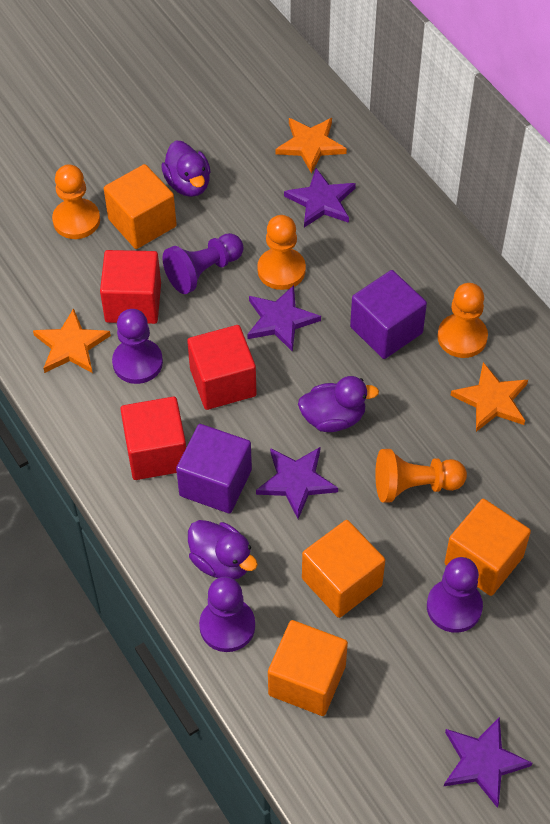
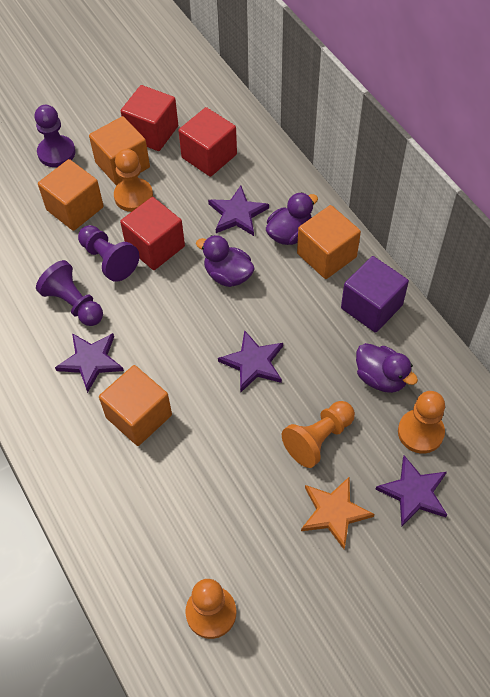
orange star: [33,308,111,373] [276,118,347,174] [451,362,528,432] = 3 -> [301,476,375,549] = 1
purple cube: [176,424,252,513] [350,270,427,359] = 2 -> [341,256,409,333] = 1
purple pawn: [112,309,163,384] [162,233,243,294] [199,577,255,652] [427,557,483,633] = 4 -> [34,105,76,167] [36,260,103,326] [78,225,139,282] = 3

